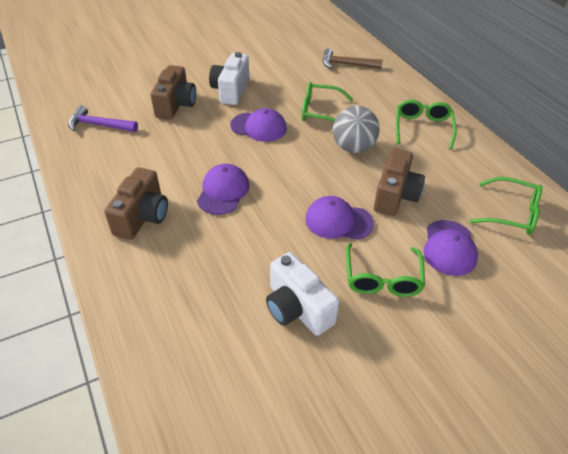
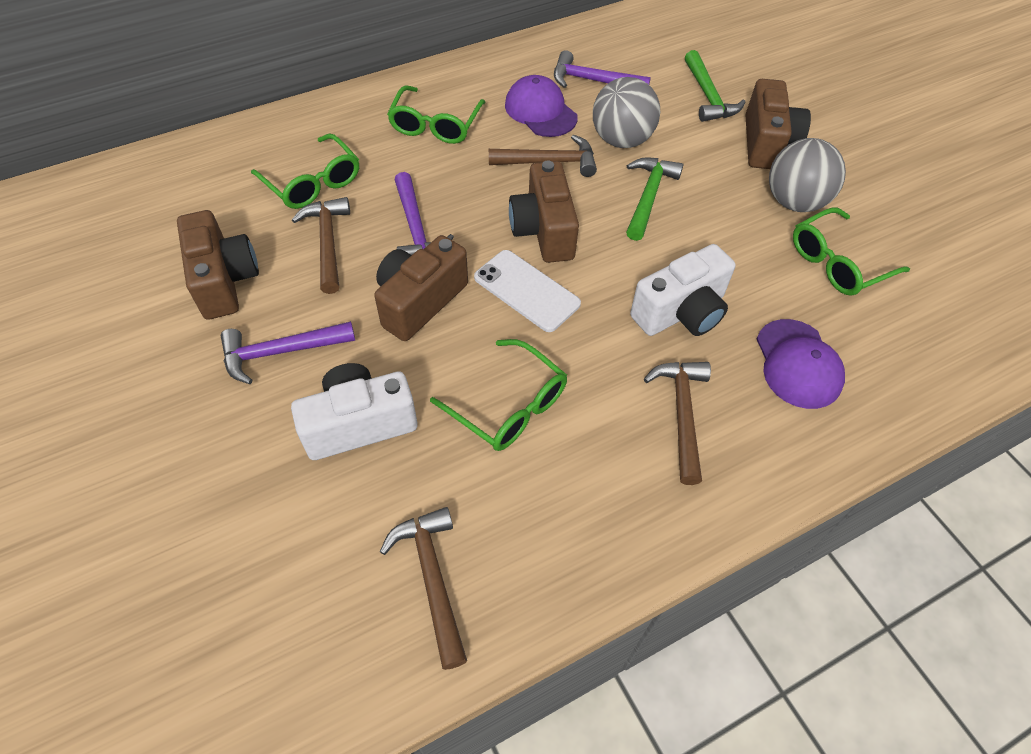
brown camera: [104,168,168,240] [151,65,196,120] [374,148,425,216] = 3 -> [177,210,259,320] [374,235,468,341] [509,161,579,263] [746,79,811,169] = 4
brown hammer: [323,48,383,69] = 1 -> [292,197,350,294] [380,507,467,670] [489,135,597,177] [644,362,711,485] = 4
green hammer: none = 0 -> [626,157,683,241] [685,50,745,122] = 2
grey ball: [333,106,380,153] = 1 -> [593,77,660,148] [769,138,846,212] = 2
purple cap: [197,164,250,215] [230,108,287,142] [305,196,374,240] [424,220,478,276] = 4 -> [505,75,578,137] [757,319,845,409] = 2
purple hammer: [68,105,138,132] = 1 -> [221,321,355,384] [395,172,454,255] [554,50,651,88] = 3
white phone: none = 0 -> [474,250,581,332] = 1

